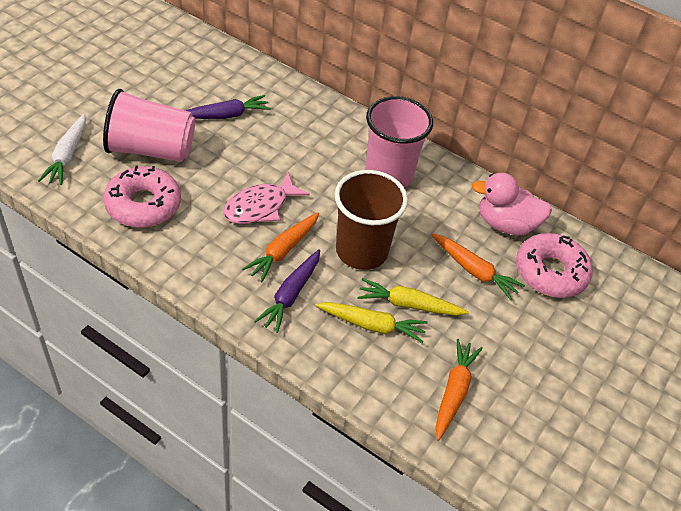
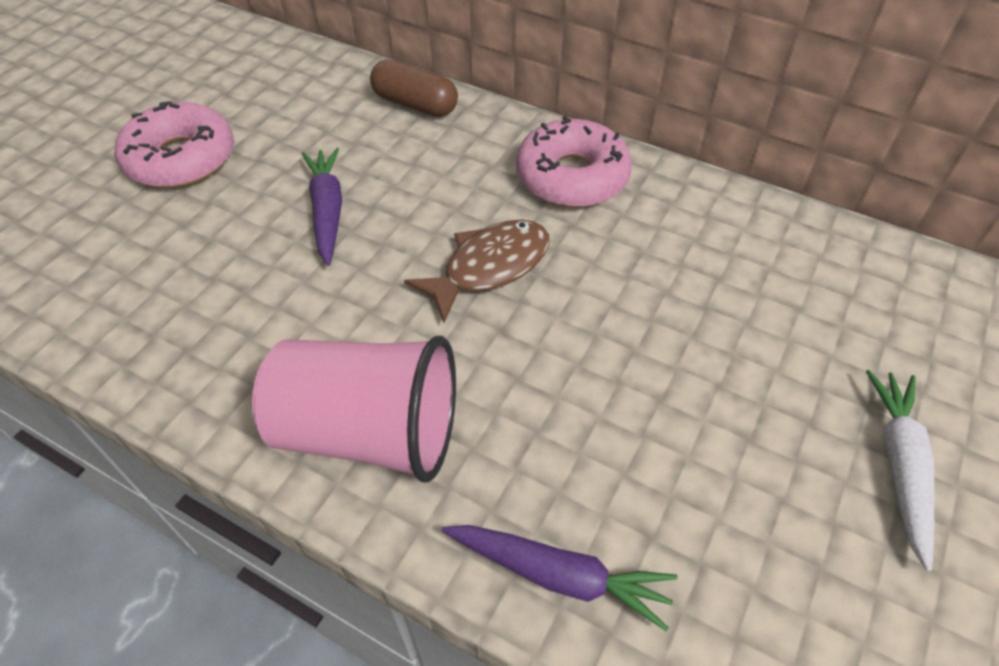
brown capsule: none = 0 -> [370,59,458,117] = 1
brown cup: [334,170,408,270] = 1 -> none = 0
brown fish: none = 0 -> [404,220,550,323] = 1
orange carrot: [242,212,319,283] [431,233,525,300] [436,339,483,441] = 3 -> none = 0
pink cup: [103,89,195,162] [366,96,433,188] = 2 -> [252,336,456,482] = 1
pink duck: [472,173,552,235] = 1 -> none = 0
pink fish: [223,172,310,224] = 1 -> none = 0
yellow carrot: [315,302,427,343] [358,278,469,316] = 2 -> none = 0

